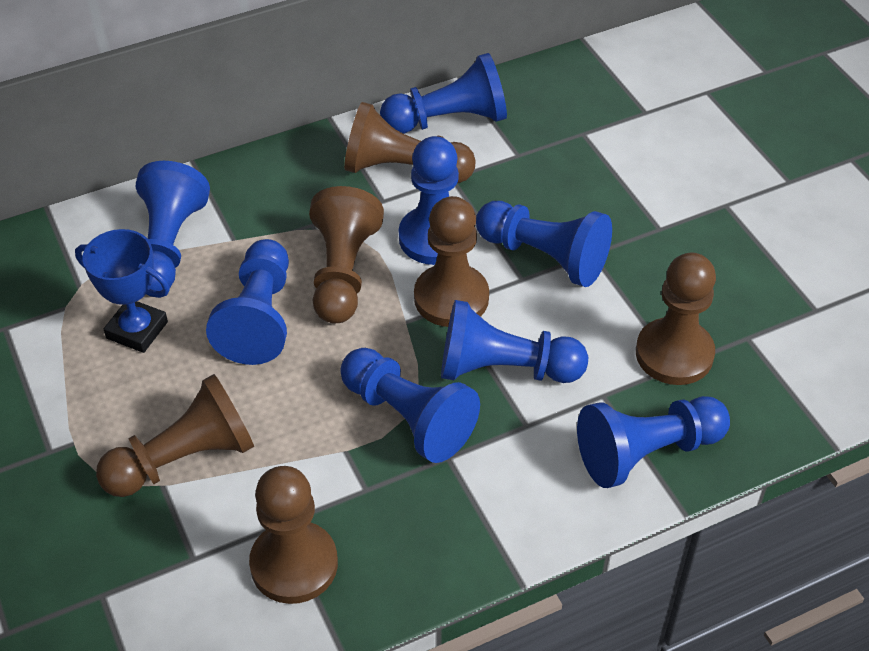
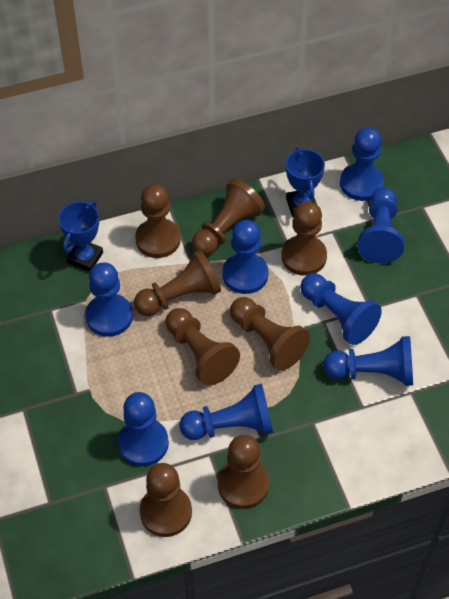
blue trophy: [75,229,170,353] = 1 -> [58,201,103,272] [286,147,325,218] = 2
brown pawn: [96,374,254,497] [249,466,338,604] [309,186,384,323] [344,102,476,183] [414,196,489,327] [636,253,716,385] = 6 -> [134,250,221,316] [135,184,181,258] [140,463,192,537] [165,308,240,386] [192,179,265,256] [218,435,269,509] [230,297,310,370] [281,201,327,276] = 8

